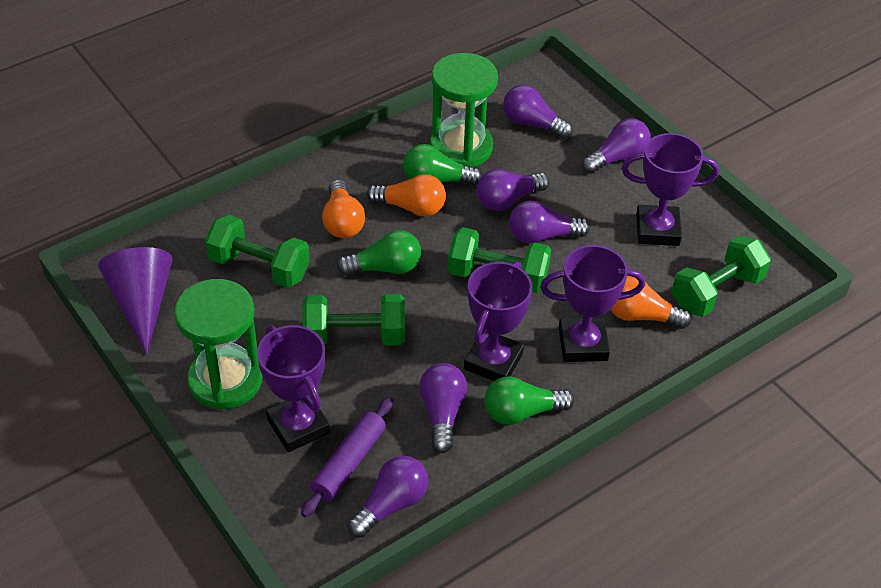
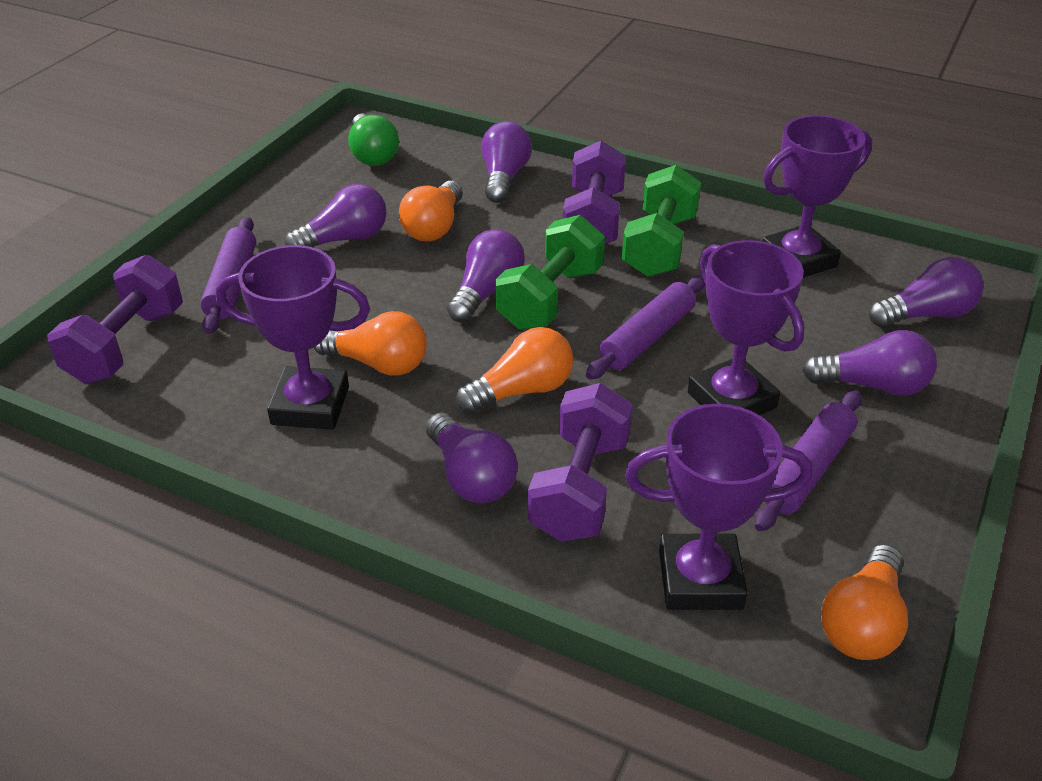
green dumbbell: [205,215,310,288] [302,294,405,346] [448,227,551,293] [672,235,771,317] = 4 -> [495,215,605,330] [622,165,701,277] = 2
green hourglass: [174,279,262,410] [430,53,498,167] = 2 -> none = 0
green light bulb: [337,230,421,275] [403,144,482,186] [484,376,574,425] = 3 -> [348,113,399,166] = 1
orange light bulb: [322,180,365,238] [366,174,446,217] [610,276,692,329] = 3 -> [314,311,427,376] [399,181,463,241] [456,327,573,414] [821,544,908,660] = 4
purple cone: [98,247,173,355] = 1 -> none = 0
purple dumbbell: none = 0 -> [47,255,183,384] [528,383,633,542] [563,141,626,244] = 3
purple rolling pin: [301,397,393,517] = 1 -> [200,217,256,334] [586,275,705,379] [755,390,862,531] = 3

